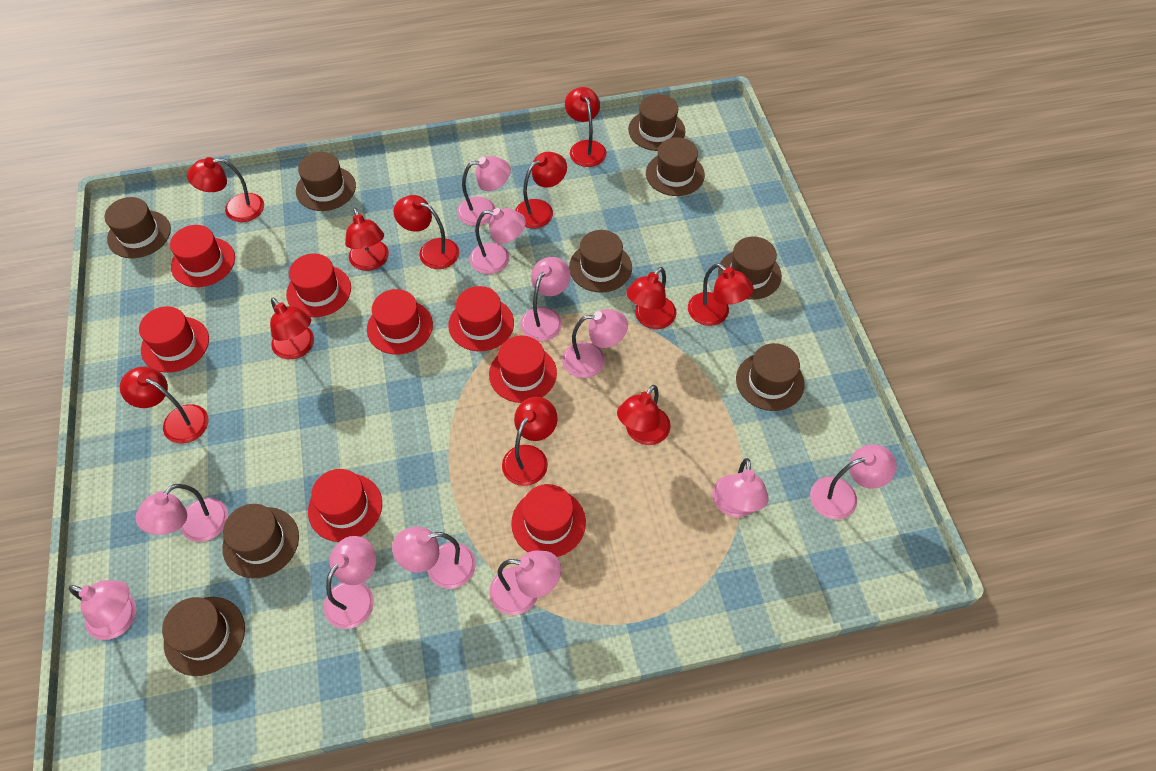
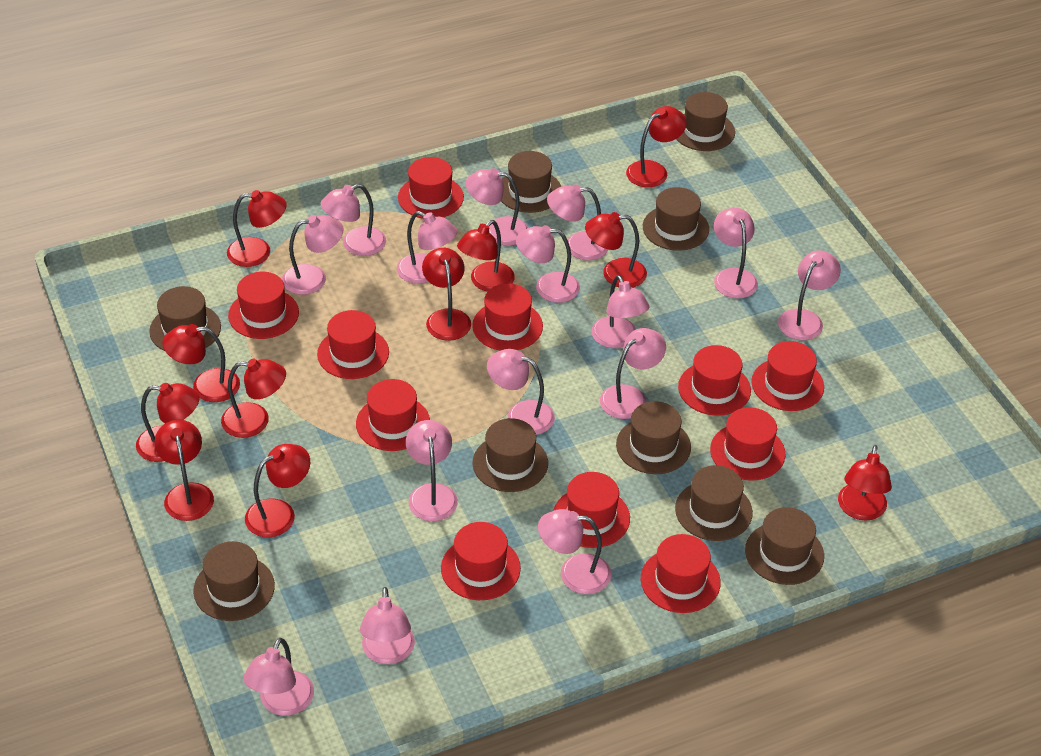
pink lamp: [69,580,137,640] [135,484,228,542] [324,536,376,629] [392,527,476,589] [457,156,511,226] [470,208,526,274] [489,550,561,615] [520,257,571,342] [562,309,628,378] [712,458,769,517] [810,444,897,520] = 11 -> [243,638,314,716] [282,215,344,295] [321,184,386,256] [360,587,415,664] [397,211,457,284] [406,420,458,521] [466,168,528,246] [487,349,555,435] [516,225,580,303] [538,509,611,594] [547,184,608,261] [591,275,650,348] [600,328,666,419] [714,208,758,298] [778,250,841,340] = 15
red hat: [139,306,209,373] [170,225,235,287] [286,253,351,317] [308,469,382,542] [367,289,433,355] [448,286,514,351] [489,336,557,403] [511,484,586,557] = 8 -> [228,272,299,339] [317,310,389,379] [356,379,430,451] [398,157,464,219] [441,522,521,600] [472,283,543,351] [553,472,630,548] [641,534,721,613] [678,345,751,416] [710,407,785,481] [751,341,824,411] = 11

